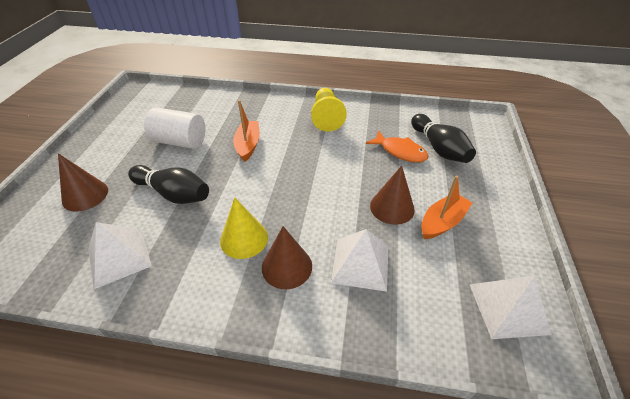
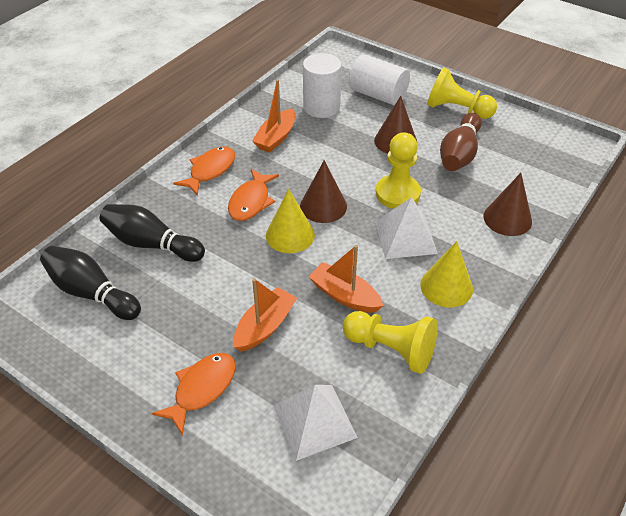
brown bowling pin: none = 0 -> [440,113,482,171] = 1
orange boat: [233,100,260,162] [421,176,472,239] = 2 -> [234,278,297,352] [252,79,295,153] [308,245,383,313] = 3
orange fish: [366,130,428,162] = 1 -> [151,353,236,436] [173,146,235,196] [228,169,279,221] = 3
white cylinder: [144,107,205,149] = 1 -> [303,53,342,118] [349,54,410,105] = 2
white pyramid: [88,222,152,289] [331,229,389,291] [469,276,552,339] = 3 -> [273,385,358,461] [375,197,438,259] = 2
yellow cone: [220,198,268,259] = 1 -> [266,189,315,253] [420,241,473,307] = 2
yellow pawn: [311,88,347,132] = 1 -> [343,311,438,374] [376,133,421,209] [427,67,497,119] = 3

